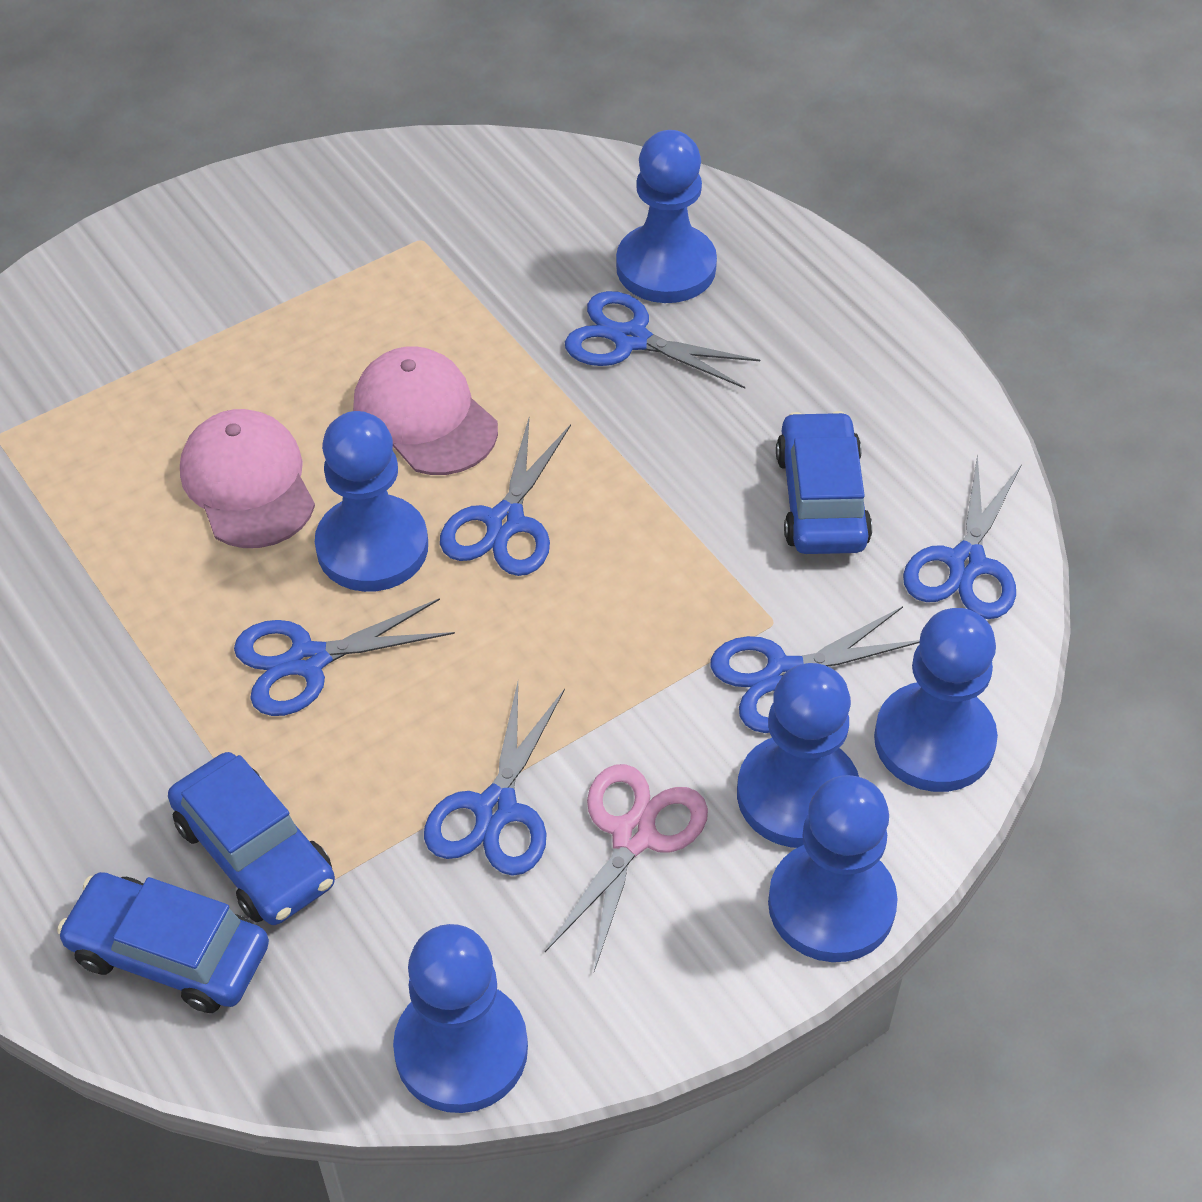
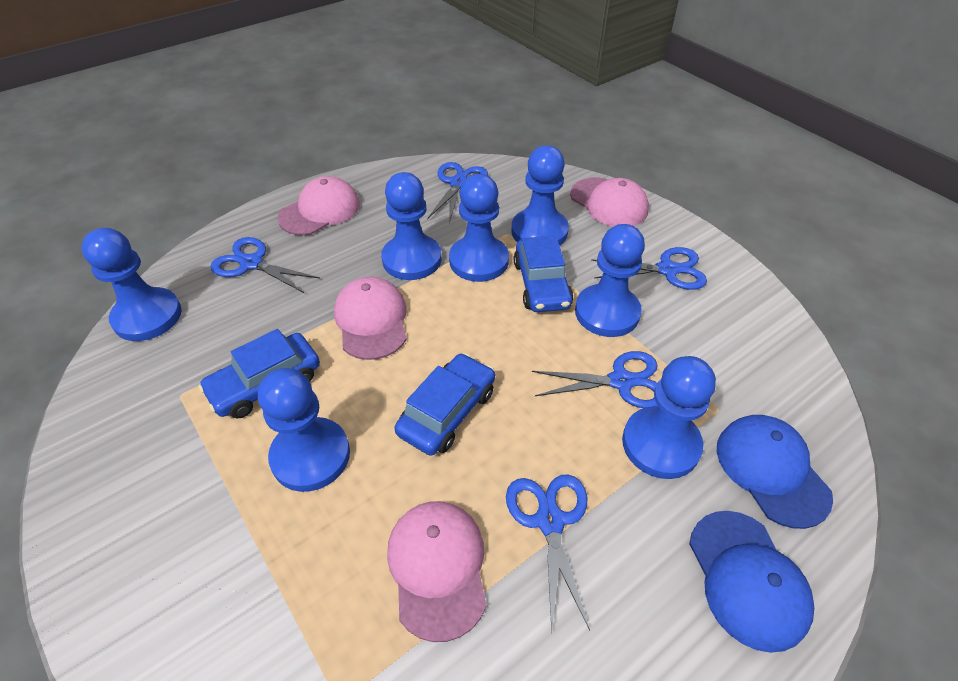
blue cap: none = 0 -> [689,511,814,653] [717,415,833,529] = 2
blue pawn: [315,411,428,592] [393,924,528,1113] [616,130,717,303] [737,663,859,848] [768,775,898,962] [874,608,998,792] = 6 -> [81,228,182,341] [258,368,350,492] [381,172,442,280] [449,174,509,282] [511,145,569,246] [575,224,645,337] [622,356,716,479] = 7
blue scissors: [234,598,455,716] [424,682,565,876] [440,418,571,576] [565,291,760,389] [711,606,920,733] [903,454,1022,619] = 6 -> [210,237,320,293] [427,162,488,224] [506,474,590,633] [532,351,658,408] [591,247,707,290] = 5
pink cap: [180,409,315,548] [353,346,498,475] = 2 -> [277,176,360,235] [334,277,407,360] [387,501,487,642] [570,177,649,227] = 4
pink scissors: [545,764,708,971] = 1 -> none = 0

